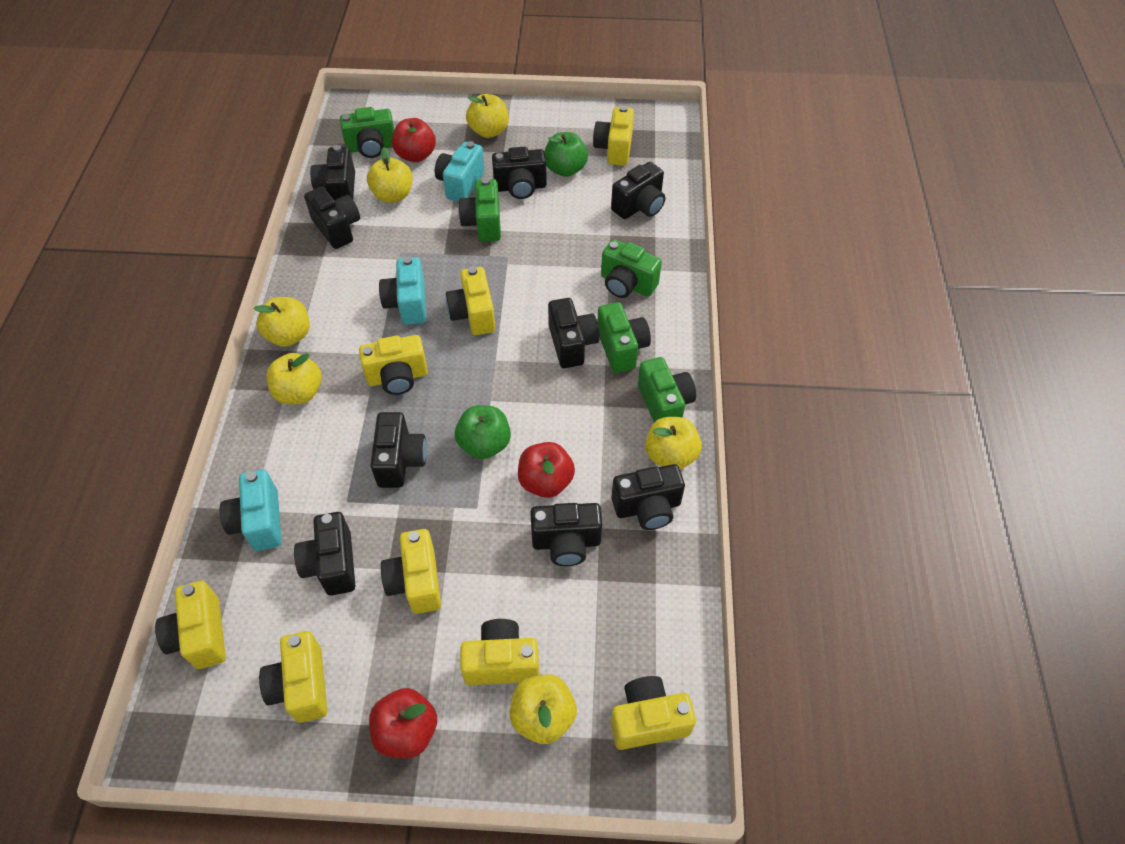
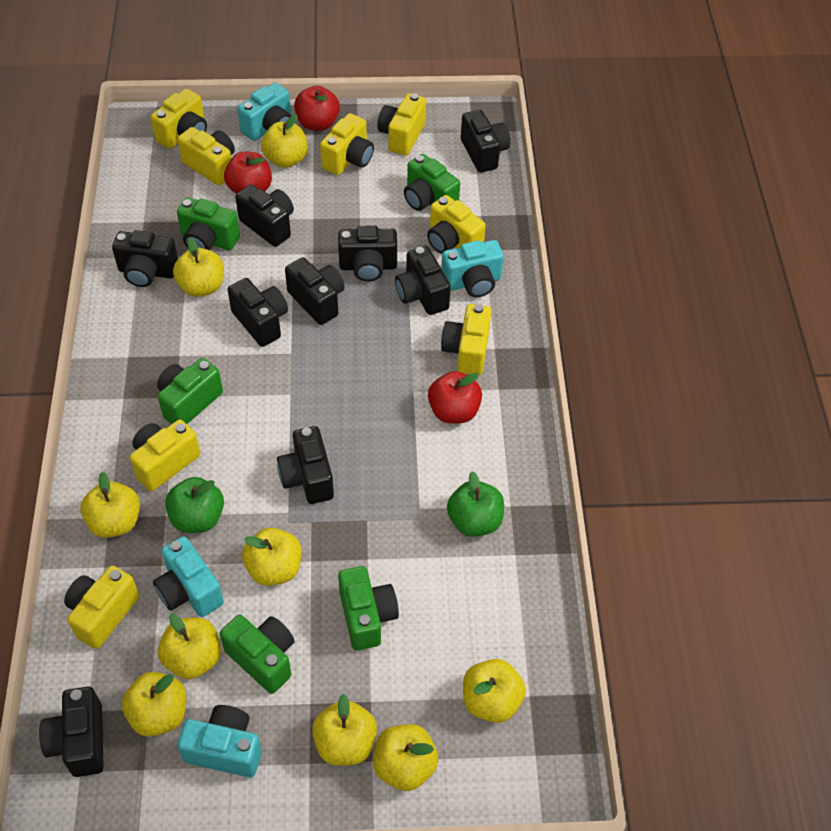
turquoise camera: [220,470,281,551] [379,257,426,325] [435,141,485,202] = 3 -> [153,536,224,617] [177,705,262,778] [237,83,291,141] [441,240,504,297] = 4
yellow apple: [253,297,310,347] [266,353,322,404] [367,147,413,203] [466,94,509,138] [510,674,577,744] [645,417,702,469] = 6 -> [81,472,140,538] [122,672,187,737] [158,613,221,679] [173,237,224,297] [242,528,302,586] [261,114,308,168] [312,694,377,766] [373,724,438,791] [463,659,526,723] = 9

